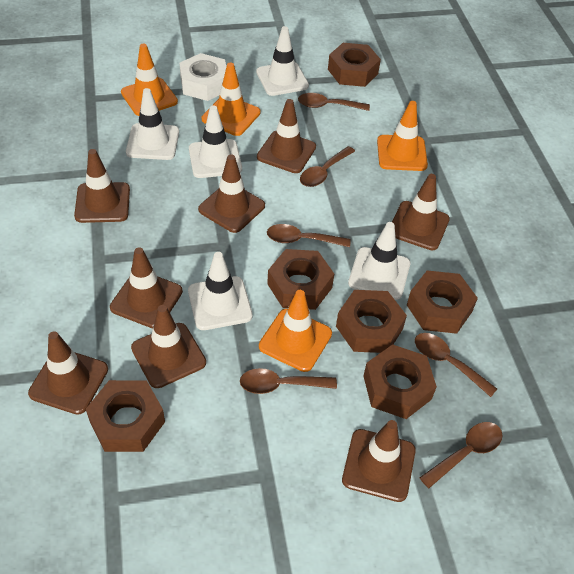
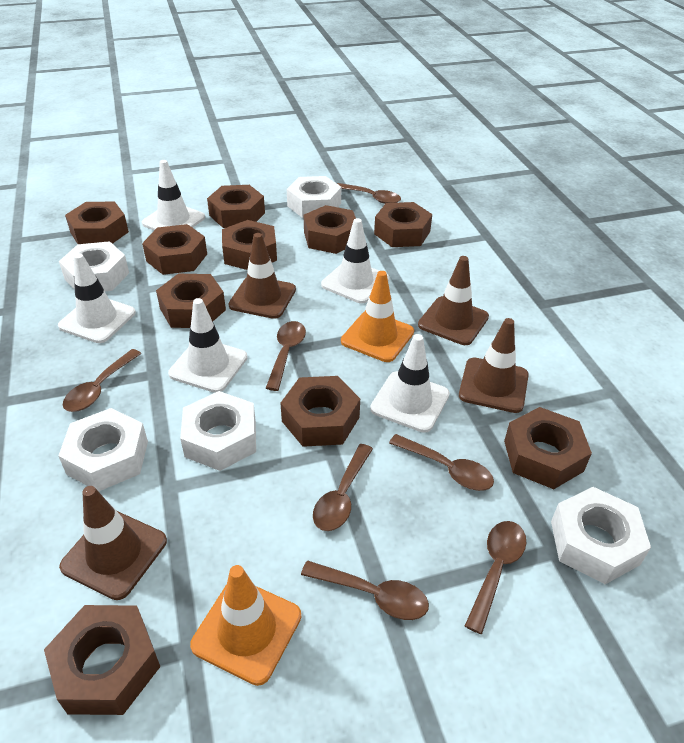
brown nut: [86,380,165,452] [267,249,334,310] [328,43,381,87] [336,290,407,353] [363,344,437,419] [407,271,478,334] = 6 -> [44,605,160,715] [65,202,129,244] [142,224,207,275] [156,274,226,328] [207,185,265,228] [222,220,277,270] [281,376,360,447] [304,205,356,254] [374,202,432,247] [504,407,592,489] = 10
brown spoon: [240,368,337,394] [267,224,351,247] [298,93,370,111] [300,146,355,187] [415,333,497,397] [419,422,503,488] = 6 -> [63,349,141,412] [266,321,306,391] [301,561,429,620] [313,444,373,531] [337,183,401,204] [389,434,494,491] [465,521,526,634] = 7
brown traffic cone: [28,331,108,415] [74,149,130,223] [110,247,183,328] [131,305,206,388] [198,154,265,233] [257,99,316,173] [342,420,416,502] [392,174,450,250] = 8 -> [59,486,167,600] [229,233,296,319] [418,256,489,345] [459,318,529,413] = 4
orange traffic cone: [121,43,178,116] [202,62,260,136] [259,290,332,372] [377,101,428,171] = 4 -> [190,565,301,686] [341,271,414,362] = 2
white nut: [179,53,227,101] = 1 -> [58,408,148,491] [59,241,129,292] [180,391,256,471] [287,176,341,218] [551,487,651,584] = 5

